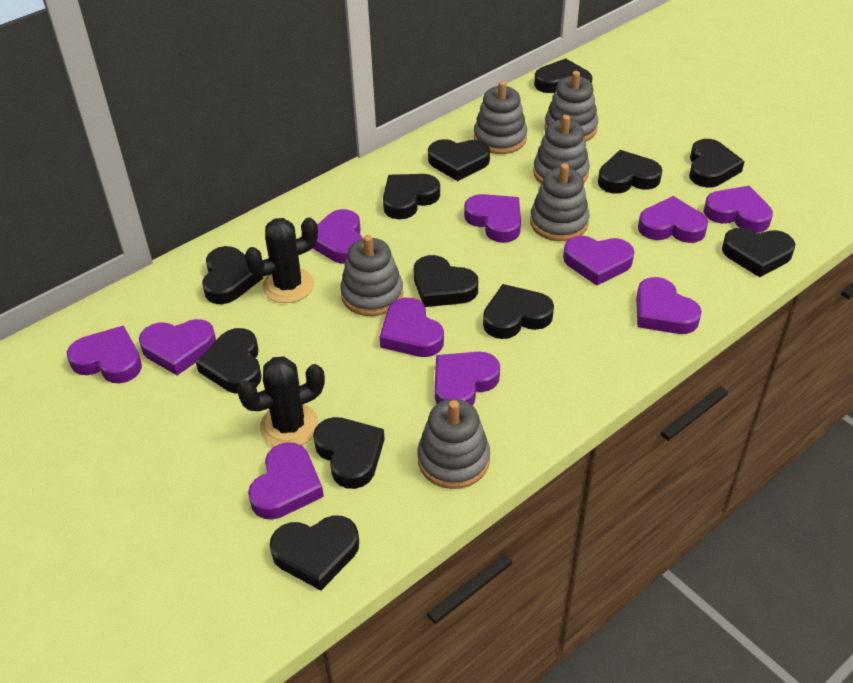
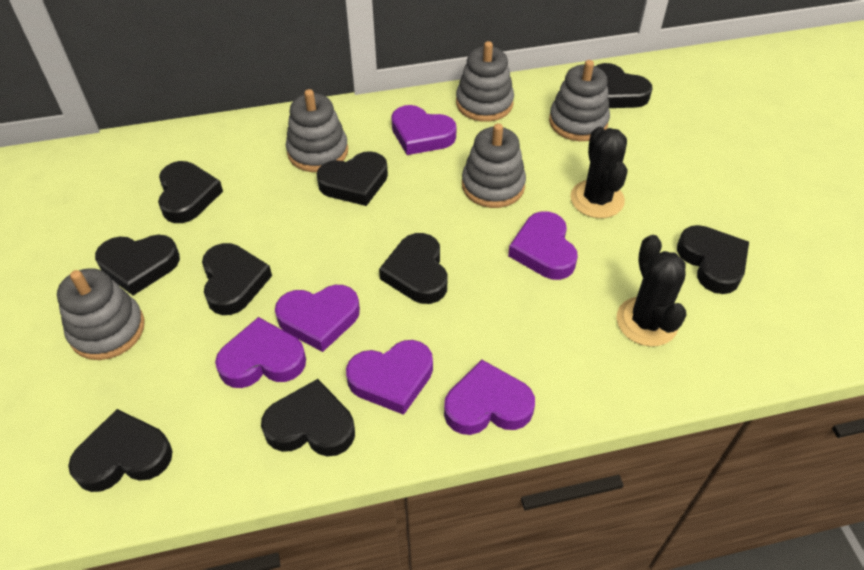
black heart: [196,328,262,394] [202,246,263,304] [270,515,359,590] [313,417,385,489] [383,174,440,219] [414,255,478,307] [428,139,490,181] [483,284,554,339] [534,58,592,93] [598,150,662,194] [689,139,745,187] [722,228,795,277] = 12 -> [68,409,173,492] [95,235,180,296] [158,161,223,223] [202,243,272,315] [261,379,355,456] [317,151,388,206] [379,233,448,304] [596,63,652,108] [677,225,749,294] = 9
grey stacking toy: [340,235,403,316] [418,399,490,489] [474,81,527,154] [530,163,590,241] [533,115,590,184] [544,71,598,141] = 6 -> [57,268,145,360] [286,89,348,172] [456,41,514,122] [462,123,526,208] [549,60,610,141] = 5
purple heart: [67,326,142,383] [139,319,216,375] [248,442,324,520] [313,209,363,264] [380,298,444,357] [435,352,500,406] [464,194,521,243] [563,236,634,286] [636,277,702,334] [638,196,708,243] [703,186,773,233] = 11 -> [215,317,306,388] [275,285,360,352] [346,340,433,415] [391,105,457,155] [444,360,535,435] [508,211,578,280] = 6

